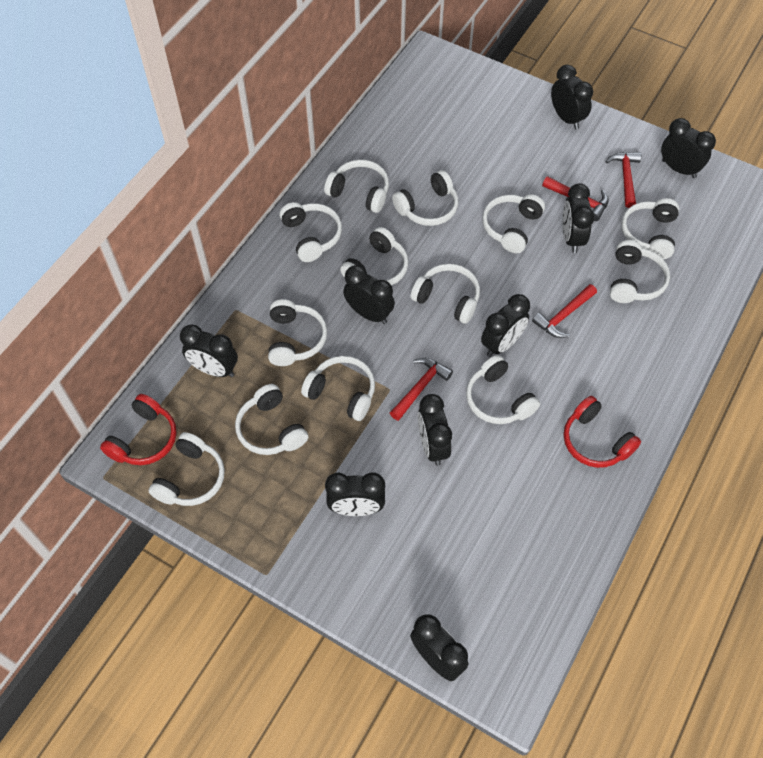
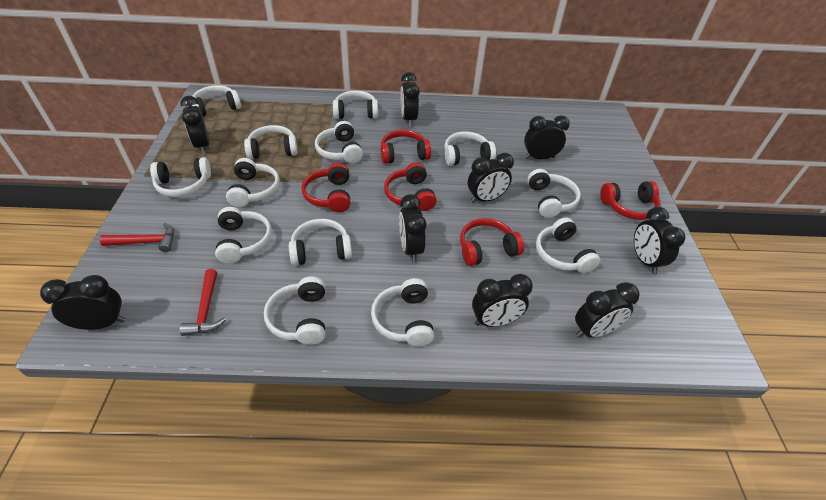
red hammer: [390,358,453,421] [532,284,597,338] [542,176,609,221] [606,152,641,208] = 4 -> [100,223,174,252] [180,269,226,336] = 2
red headphones: [100,394,177,465] [564,396,641,468] = 2 -> [301,163,351,212] [381,130,431,164] [384,162,437,211] [460,218,524,266] [600,181,661,220] = 5

